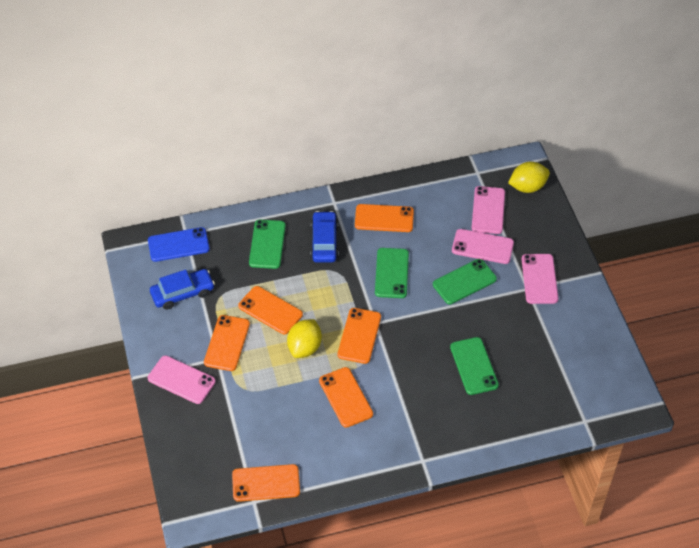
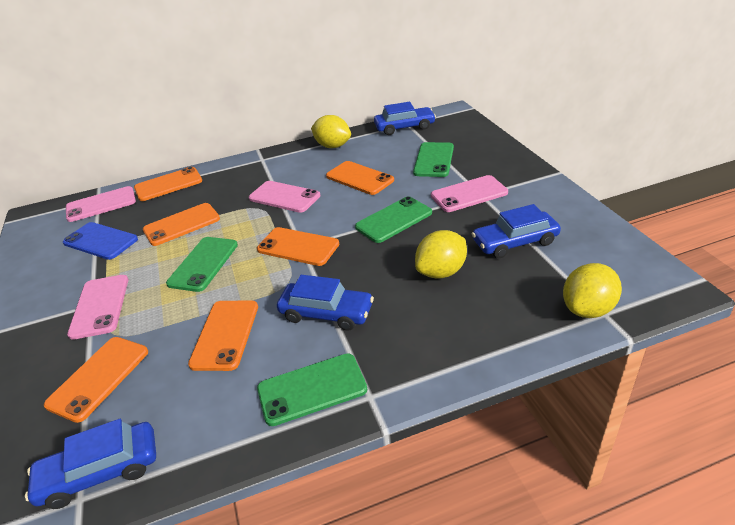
blue car: [150,269,215,310] [310,211,339,263] = 2 -> [25,419,156,509] [277,275,374,330] [374,102,436,135] [472,204,561,258] = 4
yellow lemon: [287,319,322,358] [508,162,550,193] = 2 -> [311,115,351,148] [415,230,467,279] [563,263,622,318] = 3

